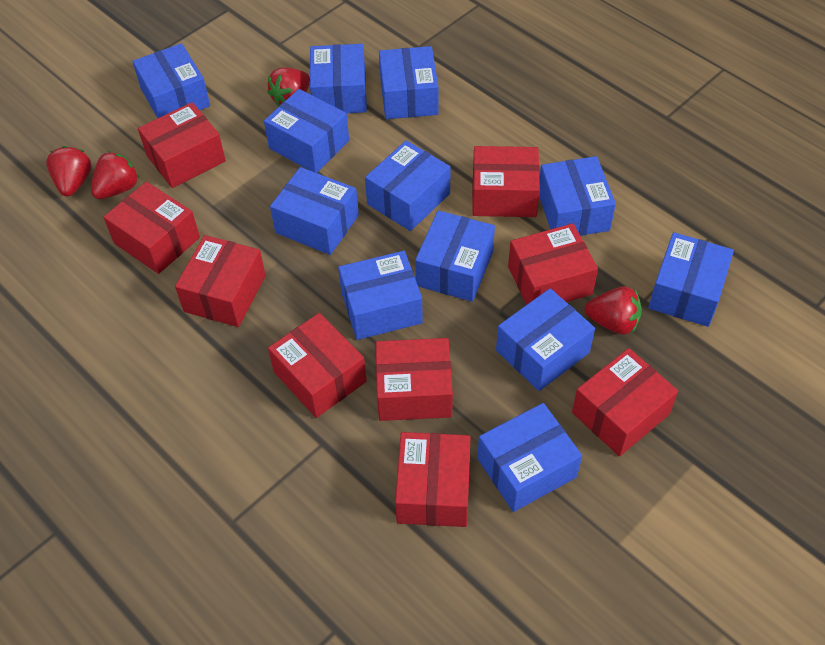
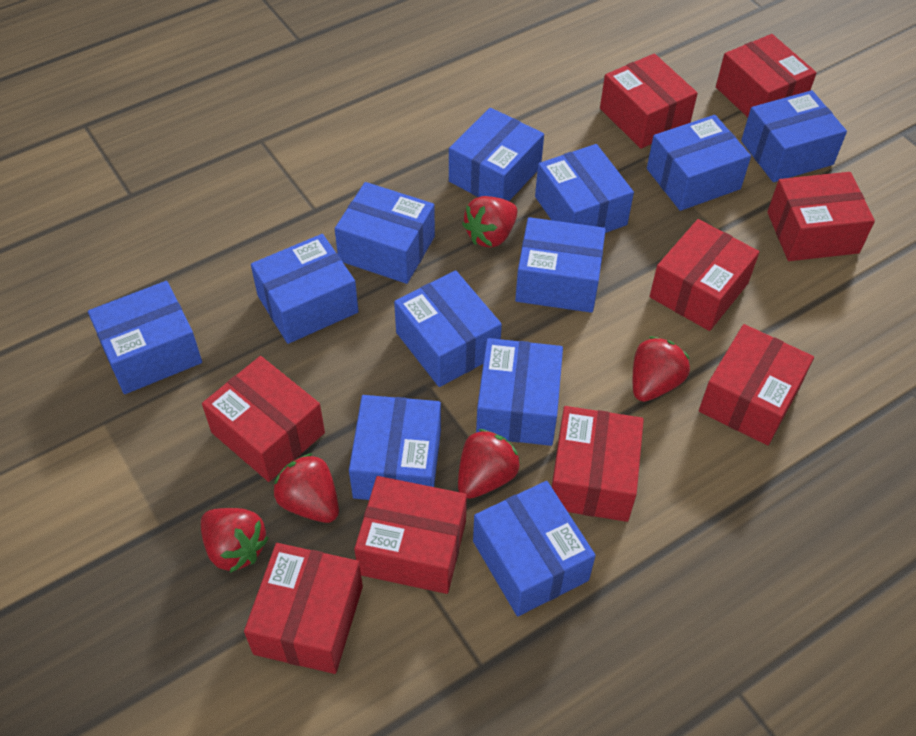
red strawberry: [46,146,92,196] [91,151,139,199] [267,68,310,107] [585,286,642,335] = 4 -> [201,508,269,573] [273,453,339,523] [458,429,520,499] [462,196,518,248] [633,337,690,402] = 5

